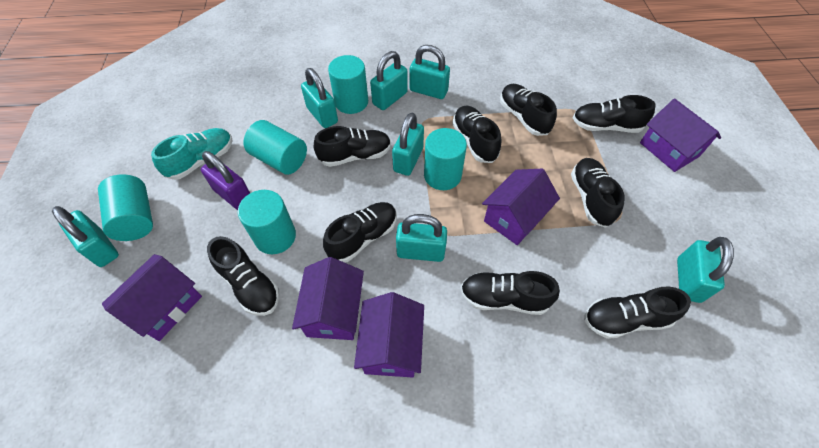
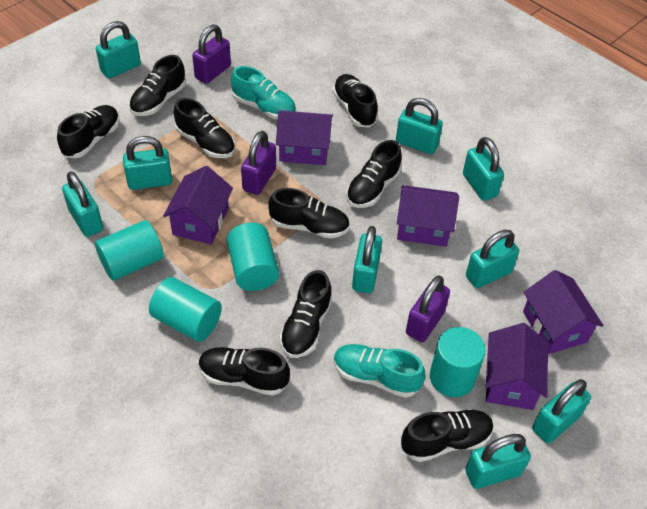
purple padlock: [201,151,250,210] = 1 -> [192,24,231,84] [241,131,276,195] [406,275,450,342] = 3
turquoise cylinder: [98,174,153,241] [238,190,296,254] [244,120,307,175] [328,55,368,114] [424,128,467,190] = 5 -> [95,220,164,280] [149,277,222,342] [227,222,279,291] [430,327,486,397] = 4
turquoise padlock: [52,206,119,267] [301,68,338,128] [370,51,408,110] [392,113,424,176] [396,214,447,262] [410,45,450,99] [677,237,734,303] = 7 -> [62,171,103,237] [96,21,141,78] [123,136,172,190] [352,226,382,293] [396,98,443,154] [463,137,504,201] [465,434,531,489] [466,230,519,288] [532,379,591,443] = 9
turquoise shoe: [151,128,233,180] = 1 -> [231,66,296,119] [334,344,425,398] = 2

